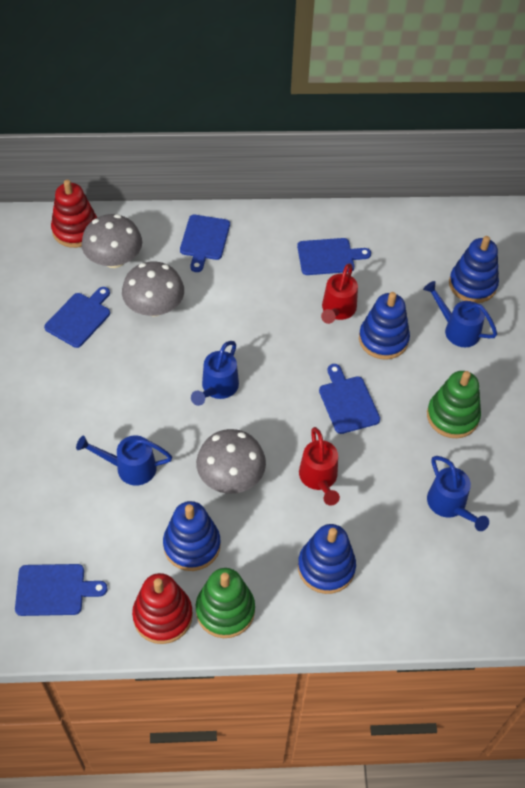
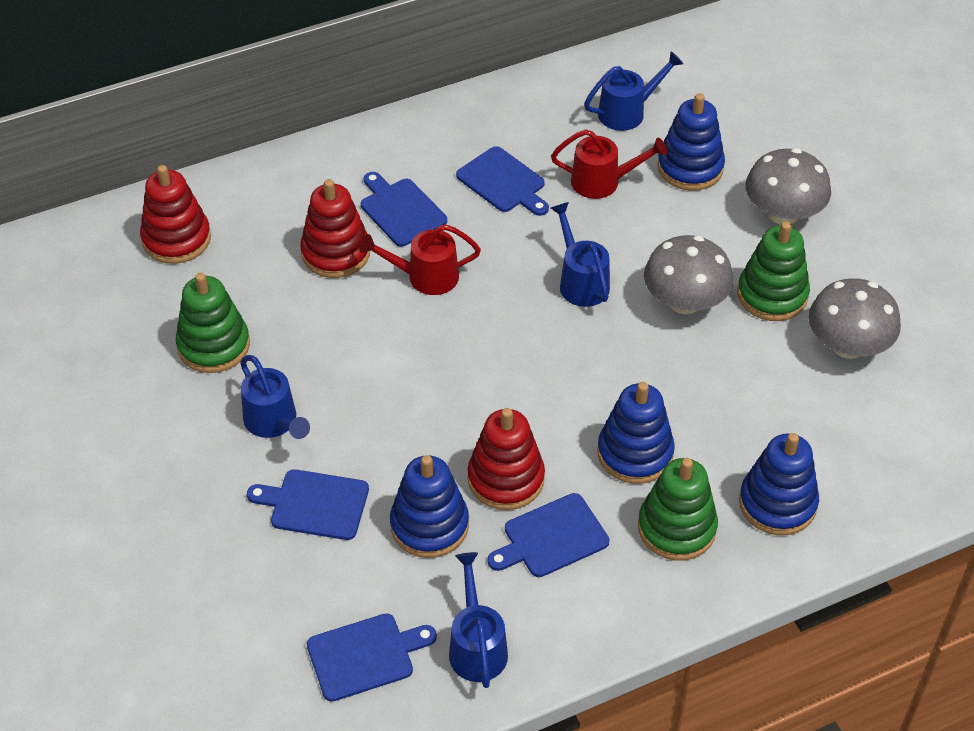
green stacking toy: [196,568,255,638] [427,371,481,438] = 2 -> [176,273,250,373] [638,458,718,561] [737,221,810,321] = 3
red stacking toy: [51,180,97,248] [132,573,193,644] = 2 -> [140,165,211,264] [300,179,370,278] [468,408,545,510] = 3

